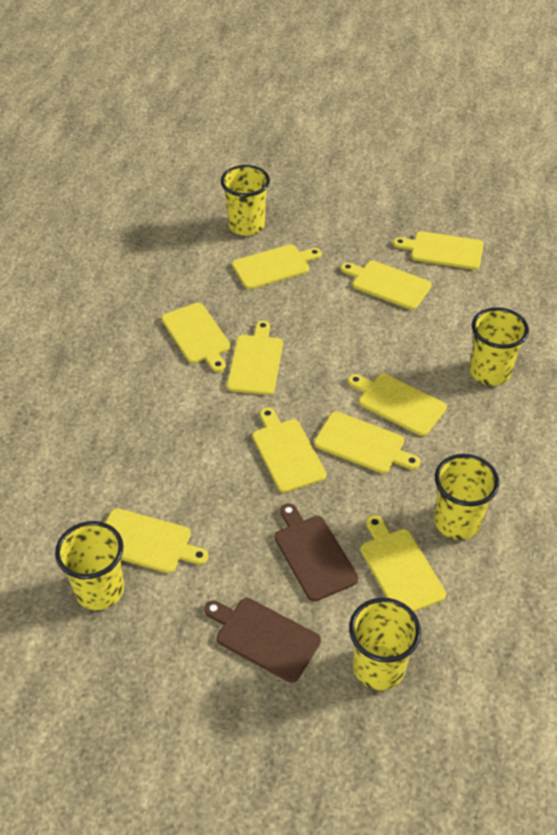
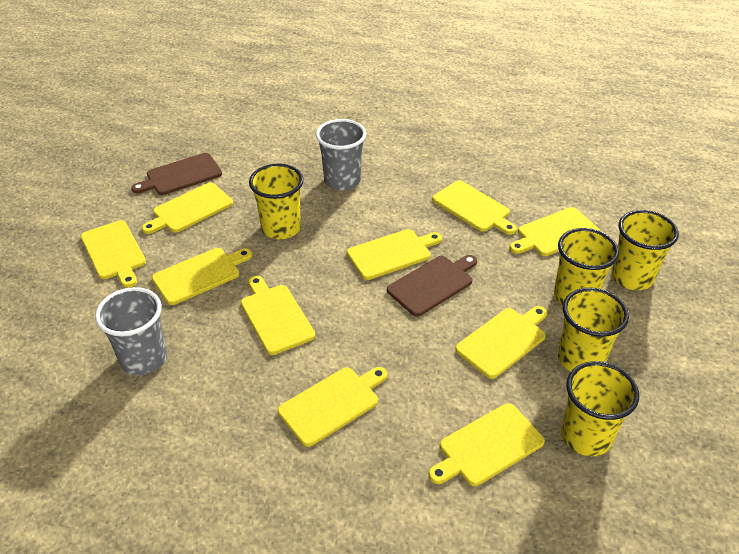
grey cup: none = 0 -> [95,287,167,375] [316,119,366,191] = 2

